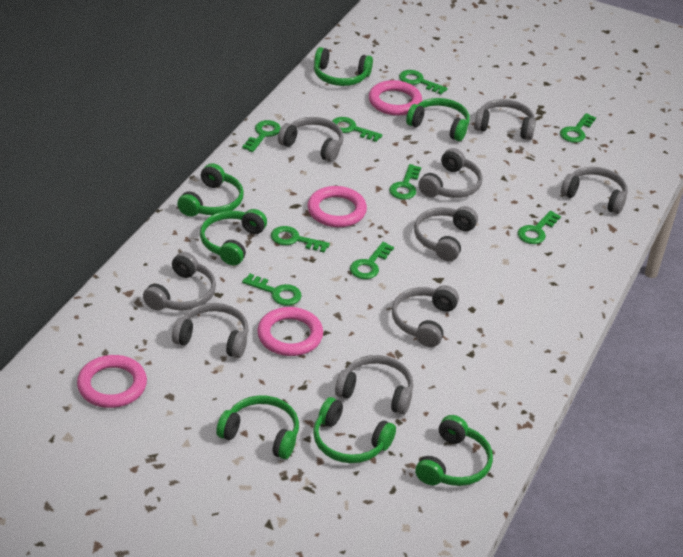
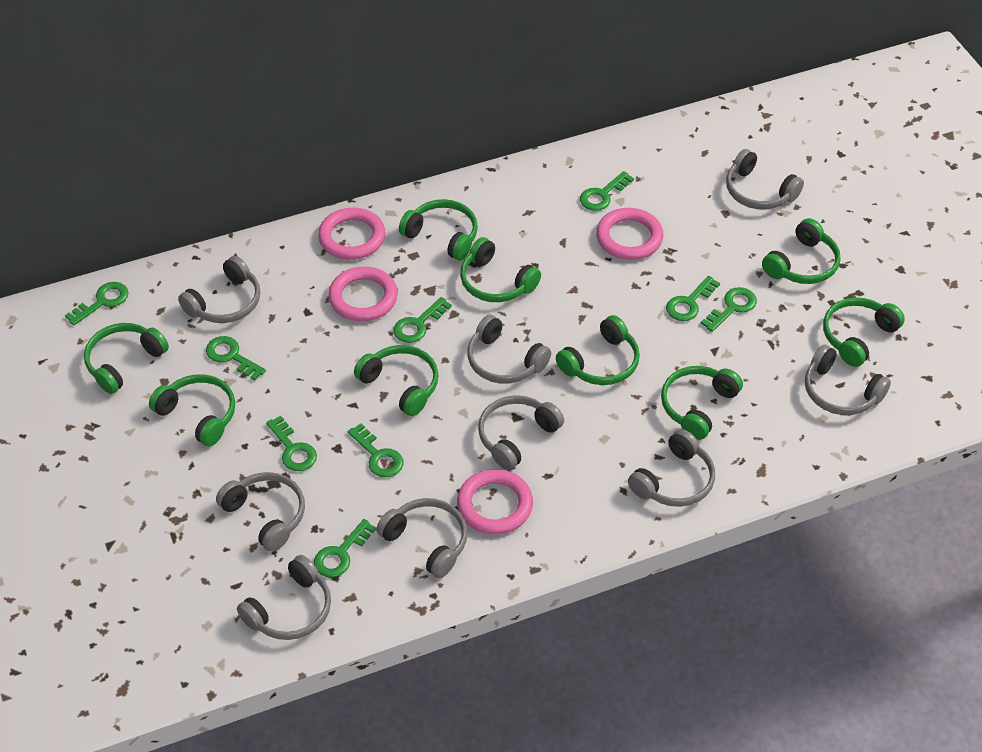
green headphones: [177,163,244,217] [200,209,267,265] [216,395,299,459] [313,397,396,463] [314,47,373,86] [406,98,470,141] [415,415,493,486] = 7 -> [84,323,169,394] [149,374,235,447] [354,345,439,416] [399,199,478,261] [460,237,541,302] [556,315,640,385] [661,366,743,440] [762,218,841,284] [823,297,905,367] = 9

